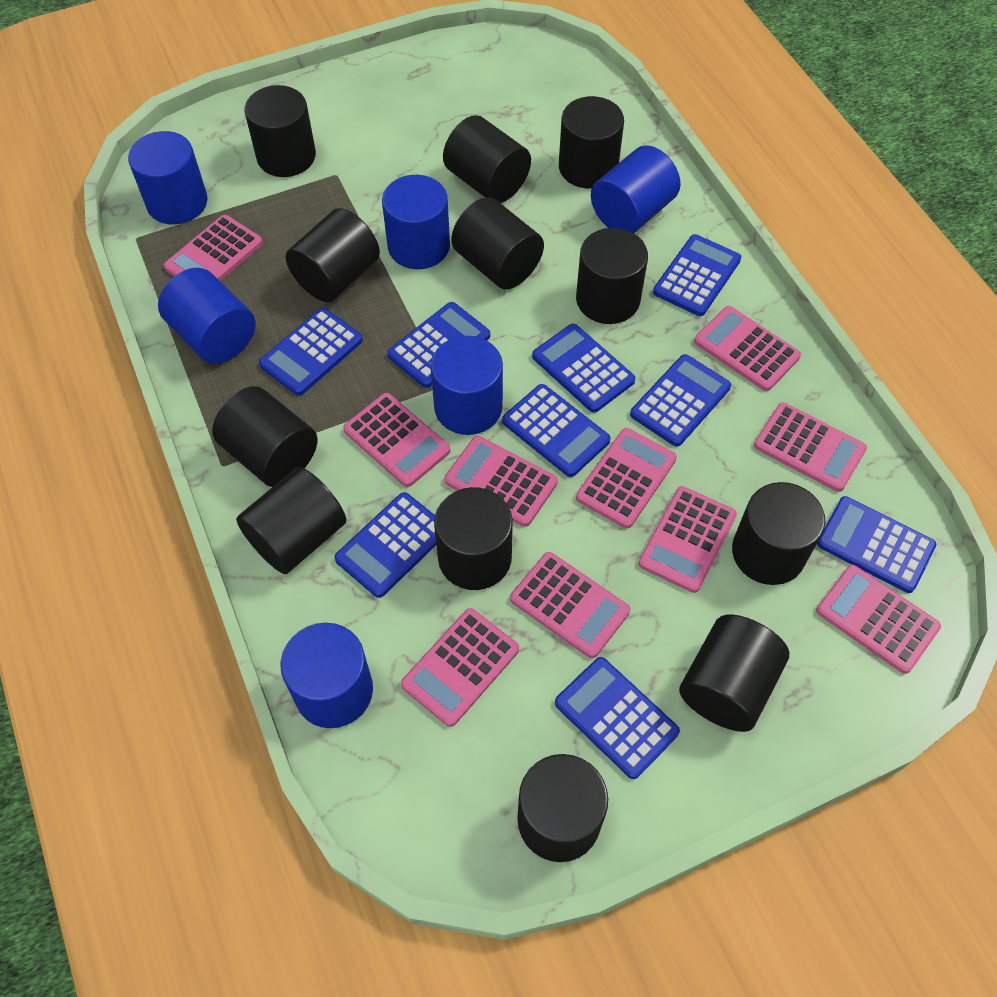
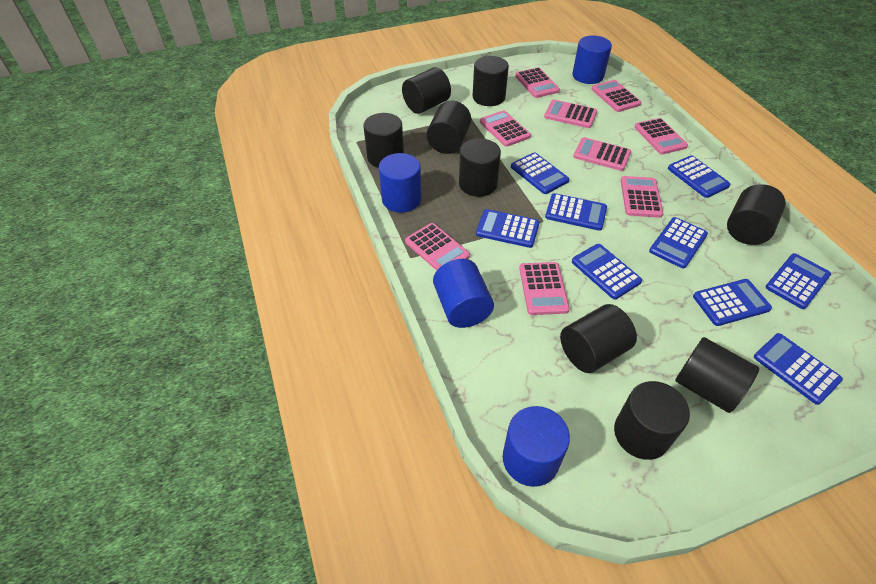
black cylinder: [212,386,318,487] [236,467,346,574] [244,85,316,177] [286,208,380,302] [434,487,513,590] [443,115,531,203] [451,197,544,289] [517,754,608,862] [559,96,624,188] [576,228,648,324] [679,614,789,732] [732,482,825,585] = 12 -> [363,113,404,168] [402,67,451,114] [427,101,471,154] [459,138,501,197] [473,56,509,106] [560,304,637,373] [614,381,690,460] [675,337,759,413] [727,184,786,245] = 9
blue cylinder: [128,131,208,224] [158,268,256,364] [281,623,373,728] [382,175,450,269] [430,336,503,435] [591,145,681,233] = 6 -> [379,153,421,213] [433,259,494,328] [503,406,570,487] [572,36,612,84] = 4
pink calculator: [164,215,263,281] [343,393,450,487] [401,608,519,727] [444,436,558,527] [510,552,630,658] [576,428,677,528] [638,486,737,593] [694,306,801,391] [754,403,867,492] [816,565,941,674] = 10 -> [405,223,470,271] [480,110,531,147] [515,67,560,98] [519,262,570,315] [544,100,597,128] [573,137,631,171] [592,80,641,112] [621,176,663,218] [634,118,688,154] = 9

